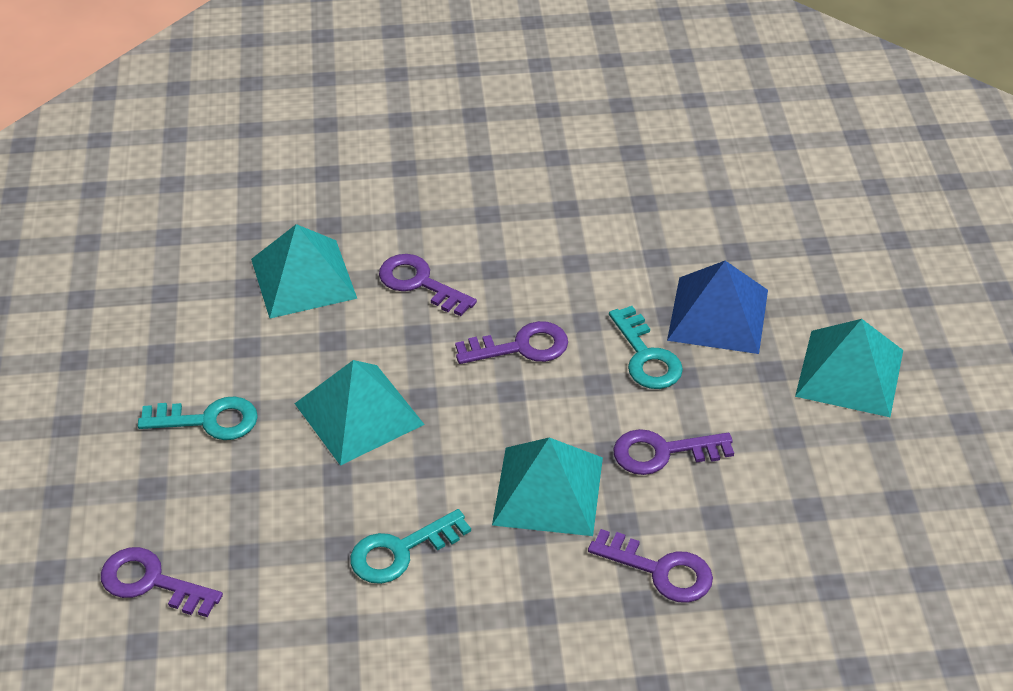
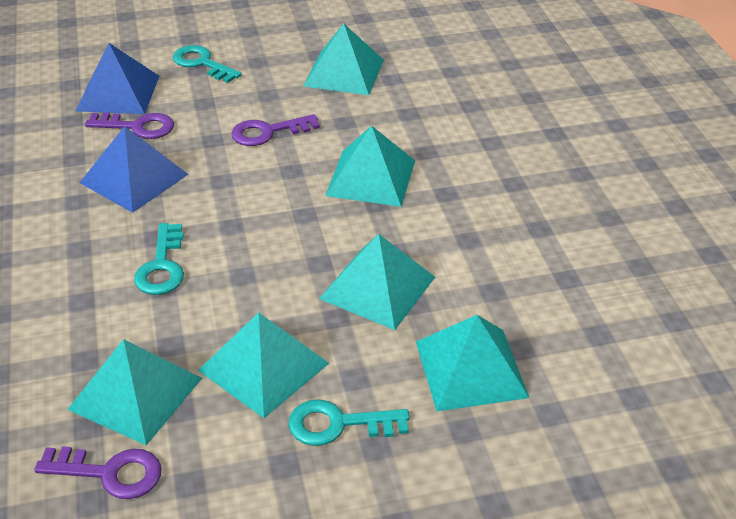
blue pyramid: [667,261,768,354] = 1 -> [76,43,159,114] [80,126,189,213] = 2
purple key: [101,547,223,617] [379,254,477,316] [455,321,568,364] [588,529,713,603] [613,429,734,475] = 5 -> [34,446,162,499] [85,112,174,139] [231,114,320,146] = 3
turquoise pyramid: [251,224,357,318] [295,360,425,466] [492,437,603,536] [795,319,903,417] = 4 -> [67,339,202,445] [198,312,329,418] [303,23,384,95] [319,234,435,330] [325,126,415,207] [416,315,529,411] = 6

